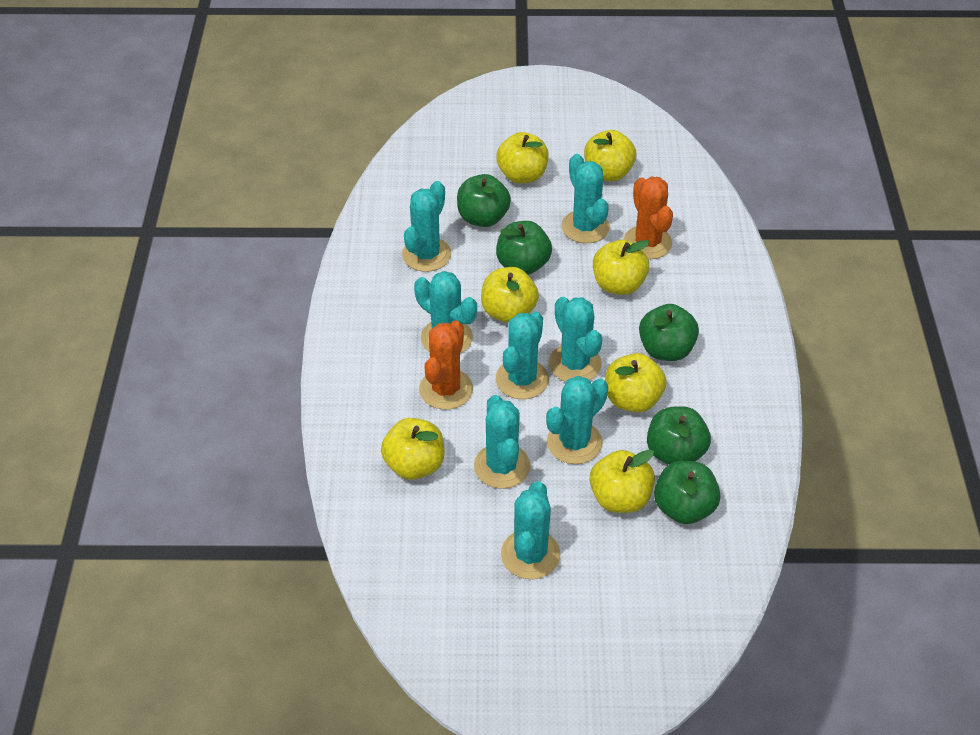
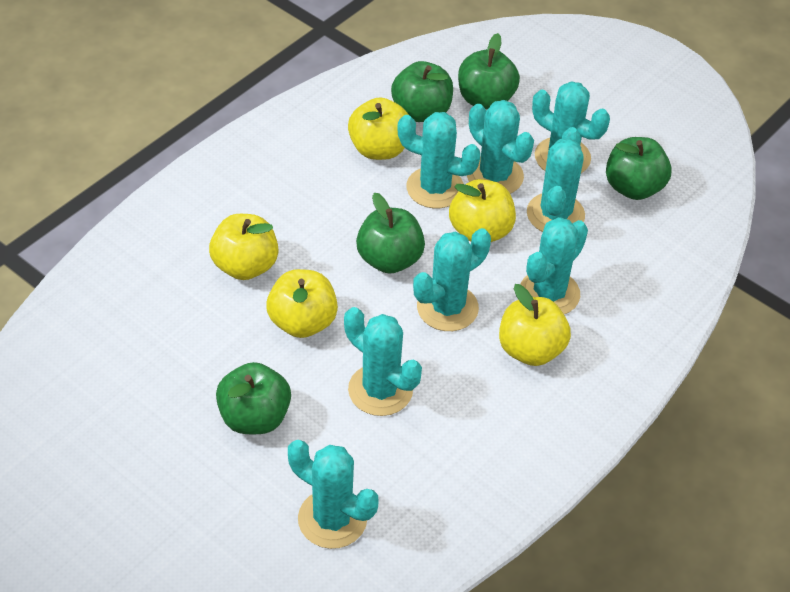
orange cactus: [419,320,473,410] [624,177,673,259] = 2 -> none = 0
yellow apple: [381,418,444,480] [481,267,539,323] [496,132,549,184] [584,130,636,181] [590,450,655,513] [593,240,650,295] [605,353,666,412] = 7 -> [209,214,279,280] [266,269,338,338] [348,97,409,160] [449,179,516,242] [499,284,571,366] = 5

